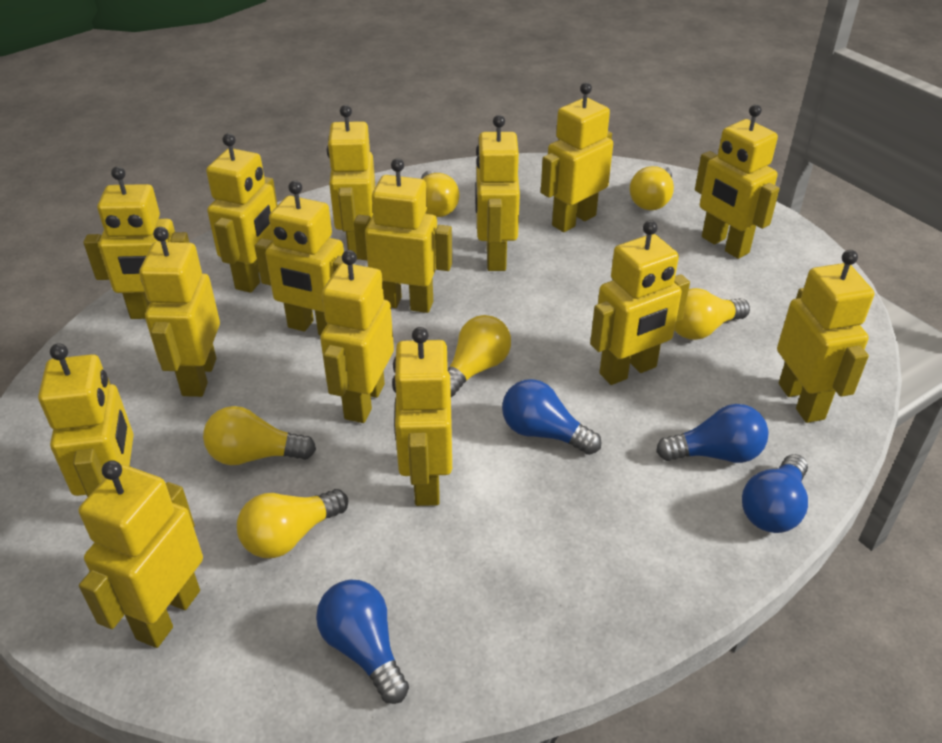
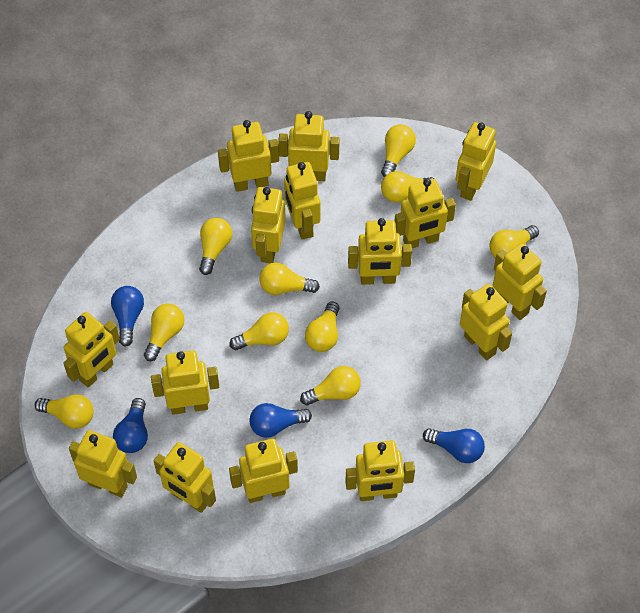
yellow light bulb: [203,406,316,465] [237,489,348,558] [421,171,460,217] [448,315,511,397] [630,166,674,210] [674,288,750,340] = 6 -> [35,394,94,429] [144,303,184,361] [199,218,232,275] [229,312,289,350] [259,263,320,295] [300,366,361,406] [305,302,340,352] [381,124,416,177] [381,171,434,203] [489,225,539,258] = 10

